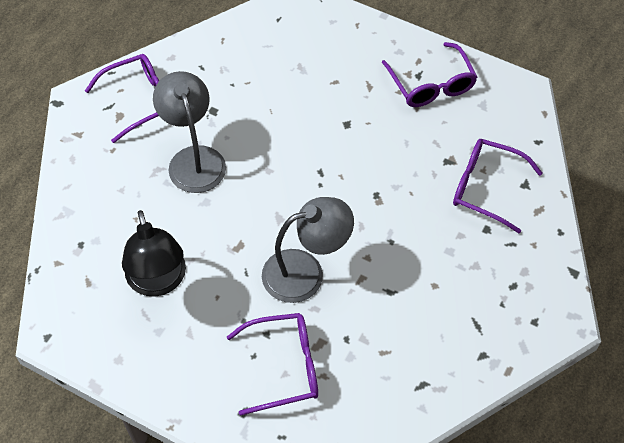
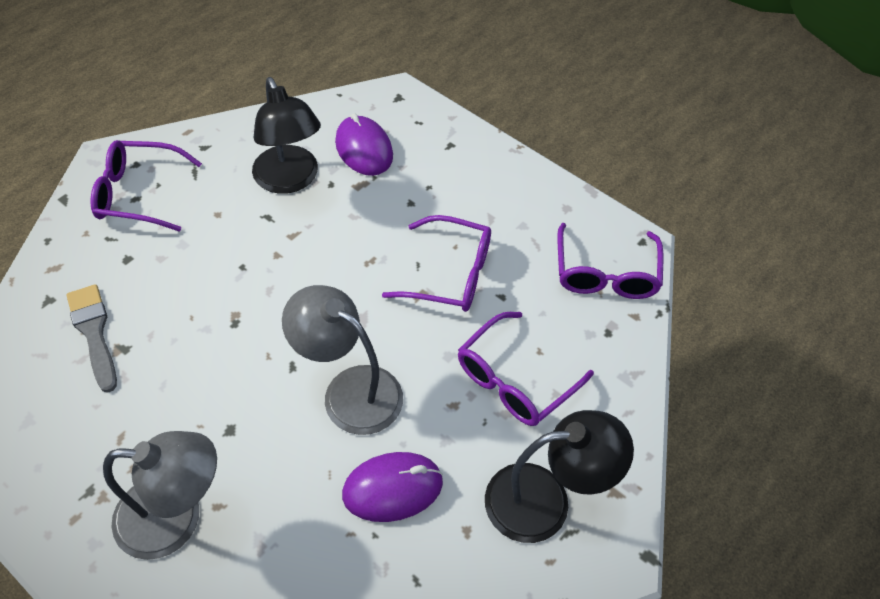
black lamp: [122,210,186,297] = 1 -> [252,77,321,194] [485,410,634,543] = 2
grey brush: none = 0 -> [66,284,117,393] = 1
purple mouse: none = 0 -> [335,113,393,176] [342,452,443,522] = 2

